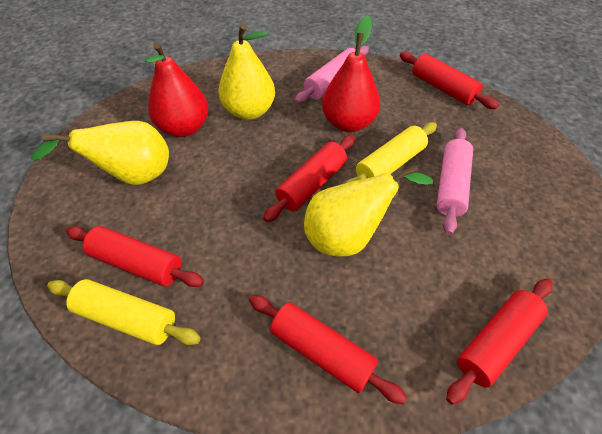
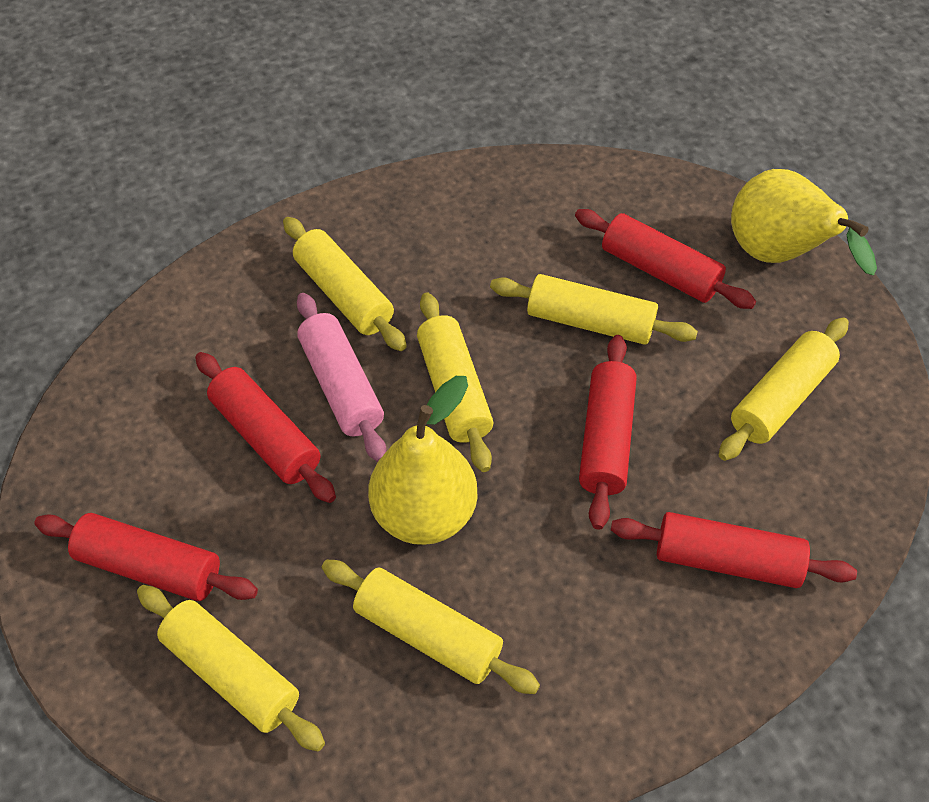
pink rolling pin: [294,46,369,104] [436,128,473,235] = 2 -> [297,293,387,462] = 1
red pear: [145,42,208,137] [322,15,380,132] = 2 -> none = 0
yellow pear: [31,121,169,185] [218,24,275,120] [304,164,433,257] = 3 -> [368,376,478,545] [731,169,877,275] = 2
yellow rolling pin: [47,279,201,345] [346,122,437,183] = 2 -> [137,585,325,751] [283,217,407,351] [322,560,540,694] [417,292,493,472] [490,274,698,345] [719,317,849,461] = 6

